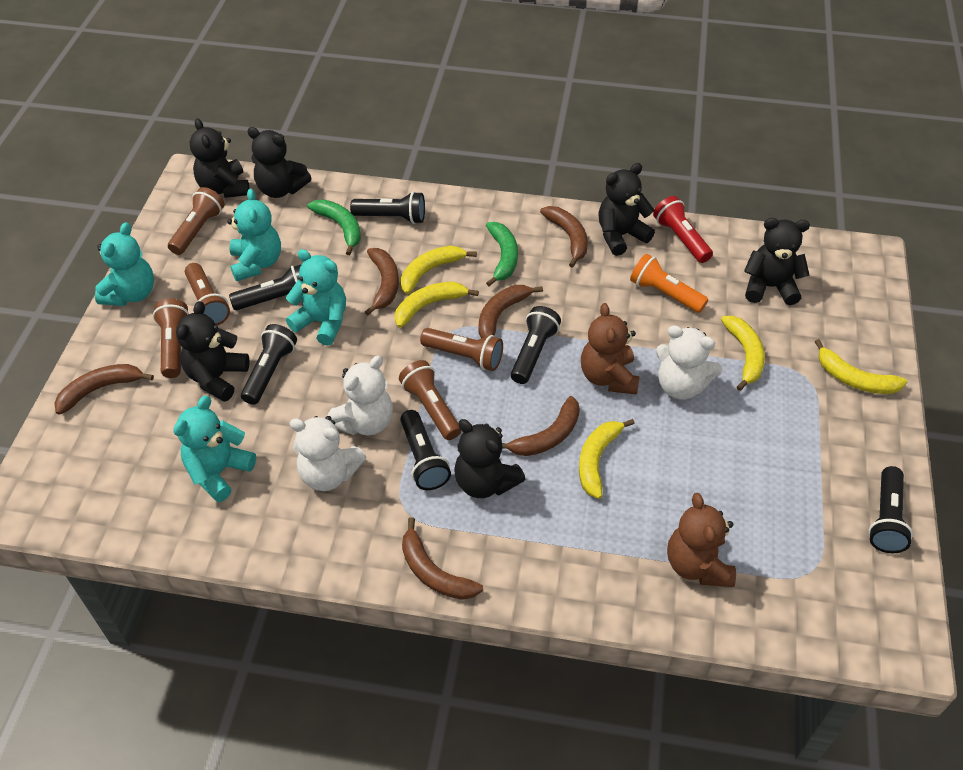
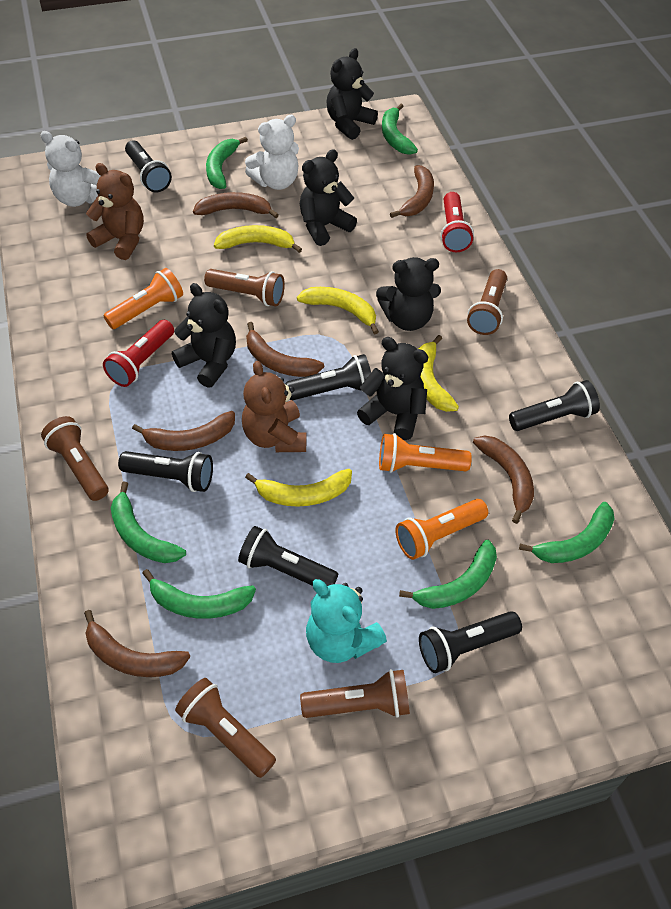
black teddy bear: [176,301,250,402] [190,118,250,198] [247,127,311,198] [454,419,525,498] [598,163,655,256] [744,218,810,305] = 6 -> [172,283,236,388] [300,149,357,246] [327,48,378,140] [357,337,428,440] [376,257,441,331] = 5
green banana: [307,200,361,255] [486,222,518,286] = 2 -> [111,482,186,563] [142,569,256,619] [206,137,248,189] [382,104,418,155] [399,540,497,609] [519,502,615,563] = 6
orange flashlight: [630,254,708,313] = 1 -> [103,268,183,329] [379,433,472,473] [395,499,488,560] = 3
red flashlight: [653,196,713,263] = 1 -> [103,320,174,387] [441,192,474,252] = 2
turquoise teddy bear: [95,222,154,306] [173,396,256,502] [227,188,281,281] [286,249,346,346] = 4 -> [306,579,387,663] = 1
white teddy bear: [290,416,366,491] [328,355,393,436] [656,325,722,400] = 3 -> [40,131,100,207] [245,115,299,190] = 2
yellow banana: [395,282,479,328] [401,246,477,294] [579,419,635,499] [721,316,765,391] [815,339,907,394] = 5 -> [214,225,302,253] [245,469,352,507] [297,287,379,334] [419,335,459,412] = 4

